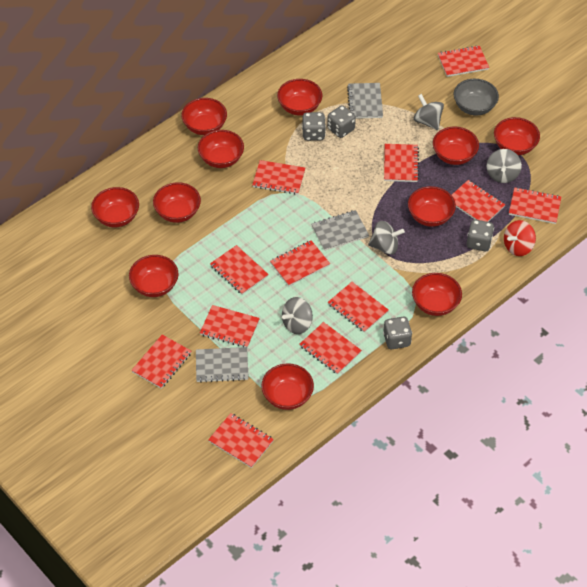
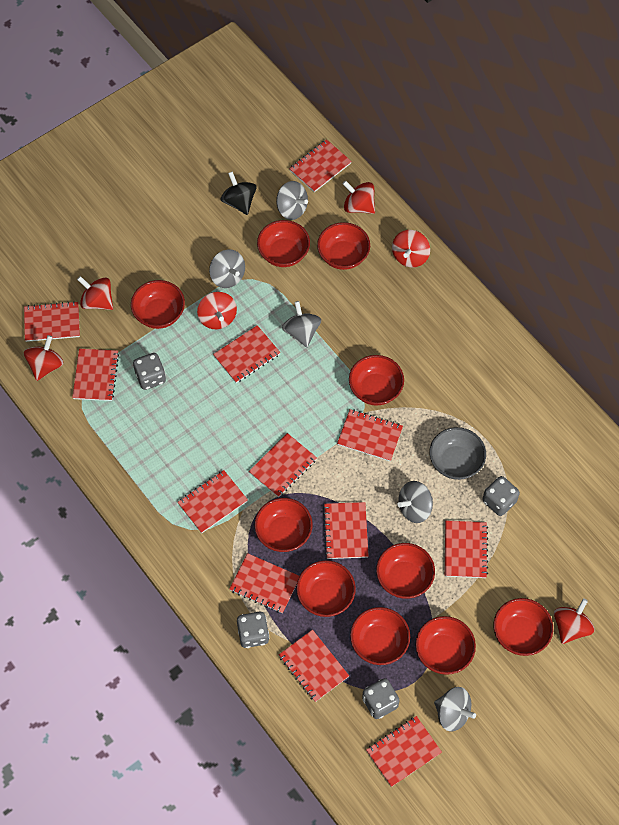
black spinning top: none = 0 -> [221,171,257,215] = 1
grey notebook: [196,347,249,383] [311,210,369,251] [347,83,383,119] = 3 -> none = 0
grey spinning top: [282,297,313,334] [368,221,405,255] [413,94,444,130] [487,149,522,183] = 4 -> [209,249,245,288] [276,181,308,220] [282,301,321,348] [398,481,433,523] [434,687,476,731] = 5
red bowl: [91,187,139,227] [129,255,179,297] [153,182,201,223] [181,98,227,135] [198,130,244,168] [261,363,314,410] [277,79,322,116] [408,186,456,227] [412,273,462,316] [433,127,479,165] [494,117,540,155] = 11 -> [131,280,185,329] [255,498,313,552] [257,220,310,267] [296,560,356,617] [317,222,370,270] [349,355,404,406] [350,607,410,665] [376,543,435,599] [416,616,476,675] [494,598,553,656] = 10
red spinning top: [504,220,536,256] = 1 -> [24,335,64,381] [77,276,113,310] [197,292,237,329] [342,181,375,214] [392,230,430,267] [554,598,594,644] = 6

